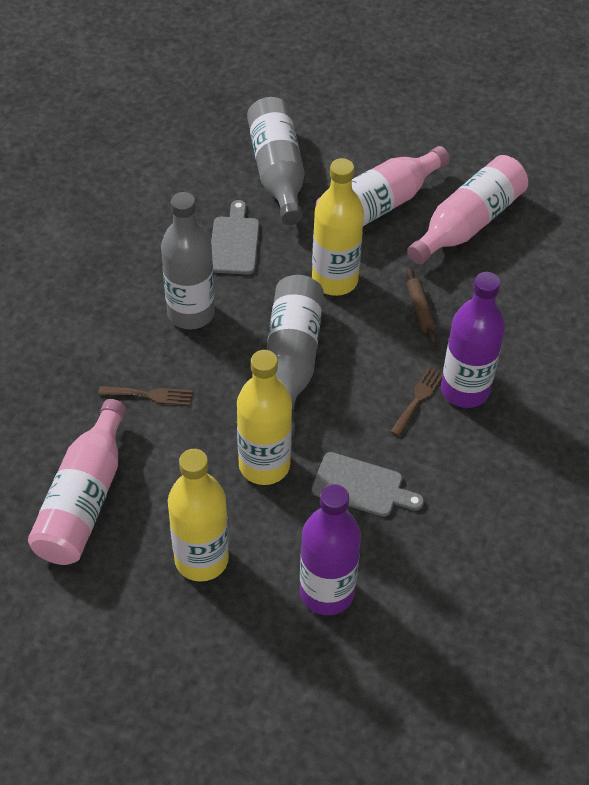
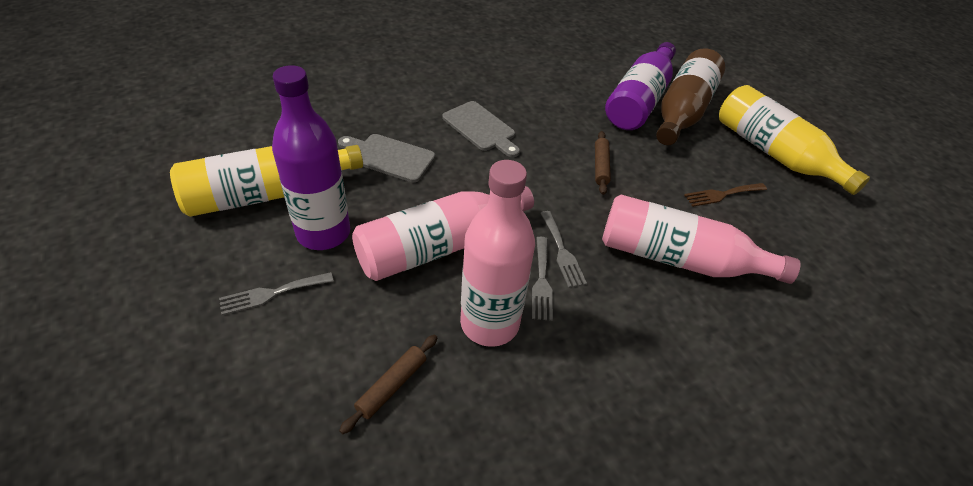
brown bottle: none = 0 -> [656,48,725,145] = 1
brown fork: [98,386,192,406] [390,366,443,436] = 2 -> [684,183,767,207] = 1
brown rolling pin: [406,268,436,344] = 1 -> [339,335,437,434] [595,131,611,195] = 2
grey bottle: [161,192,215,330] [247,97,304,225] [267,275,324,425] = 3 -> none = 0
grey fork: none = 0 -> [219,272,334,315] [532,237,553,321] [540,211,587,288] = 3
yellow bottle: [168,449,229,582] [237,350,292,485] [312,158,364,296] = 3 -> [170,145,363,217] [719,85,870,195] = 2

